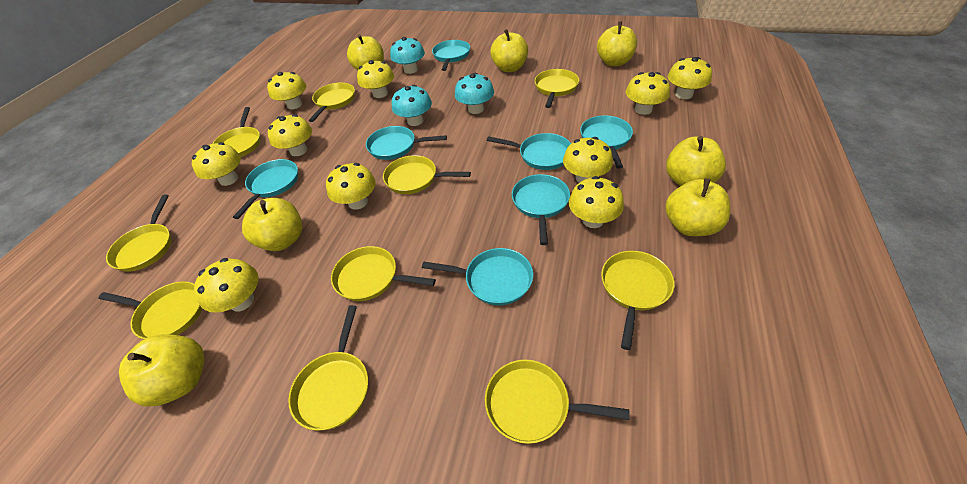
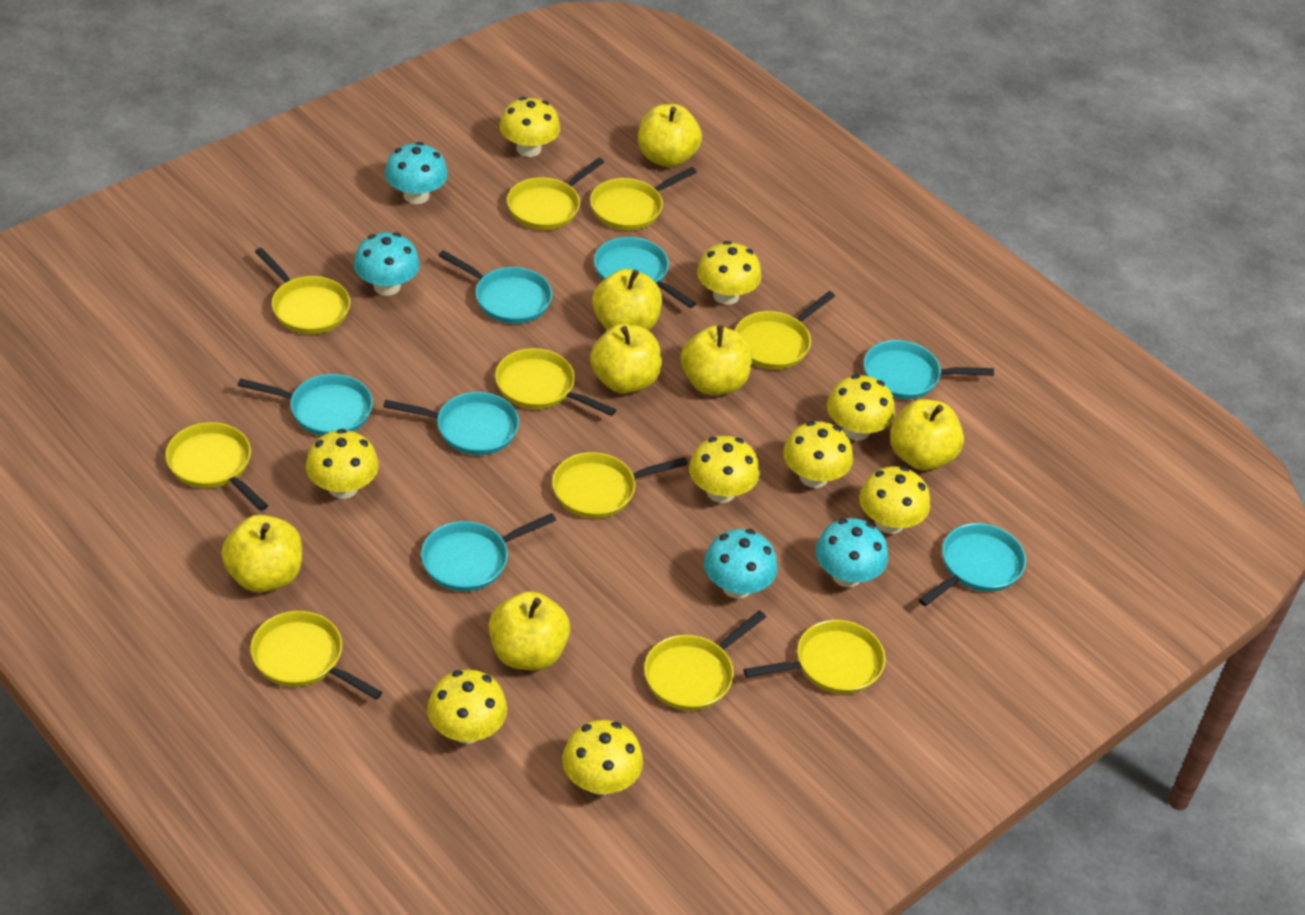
turquoise mushroom: [390,37,425,74] [392,85,432,126] [455,73,494,114] = 3 -> [354,232,420,296] [385,142,448,204] [704,529,778,599] [815,518,888,587] = 4
yellow mushroom: [192,142,241,186] [194,258,258,313] [267,72,306,109] [268,114,312,156] [326,163,376,210] [357,60,394,98] [563,137,613,183] [569,176,624,228] [626,72,670,115] [668,57,712,99] = 10 -> [306,429,379,499] [427,669,507,744] [499,97,560,157] [562,720,643,795] [689,436,760,503] [697,241,762,305] [783,421,853,488] [827,374,895,441] [859,466,930,534] = 9

